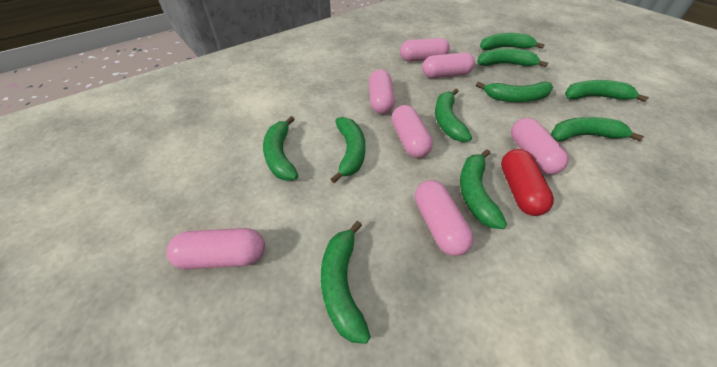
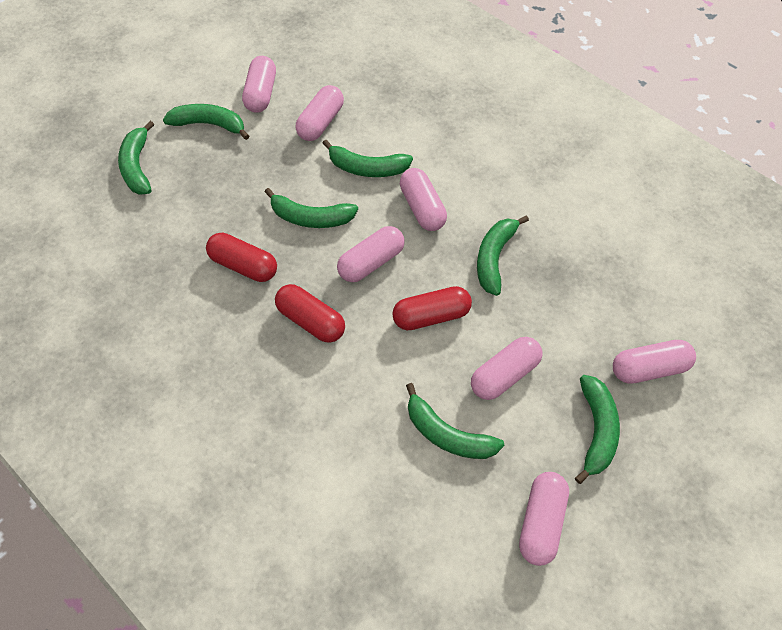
green banana: [263,116,298,181] [321,221,371,344] [331,117,365,183] [435,89,472,142] [460,149,507,229] [476,82,553,102] [478,48,548,68] [480,33,545,50] [551,117,644,142] [565,80,649,102] = 10 -> [118,121,154,195] [163,104,249,140] [265,188,358,228] [322,140,413,177] [406,383,504,459] [477,215,529,296] [575,375,620,484] = 7
red capsule: [501,149,554,216] = 1 -> [206,233,277,282] [275,284,345,343] [392,286,472,330] = 3

